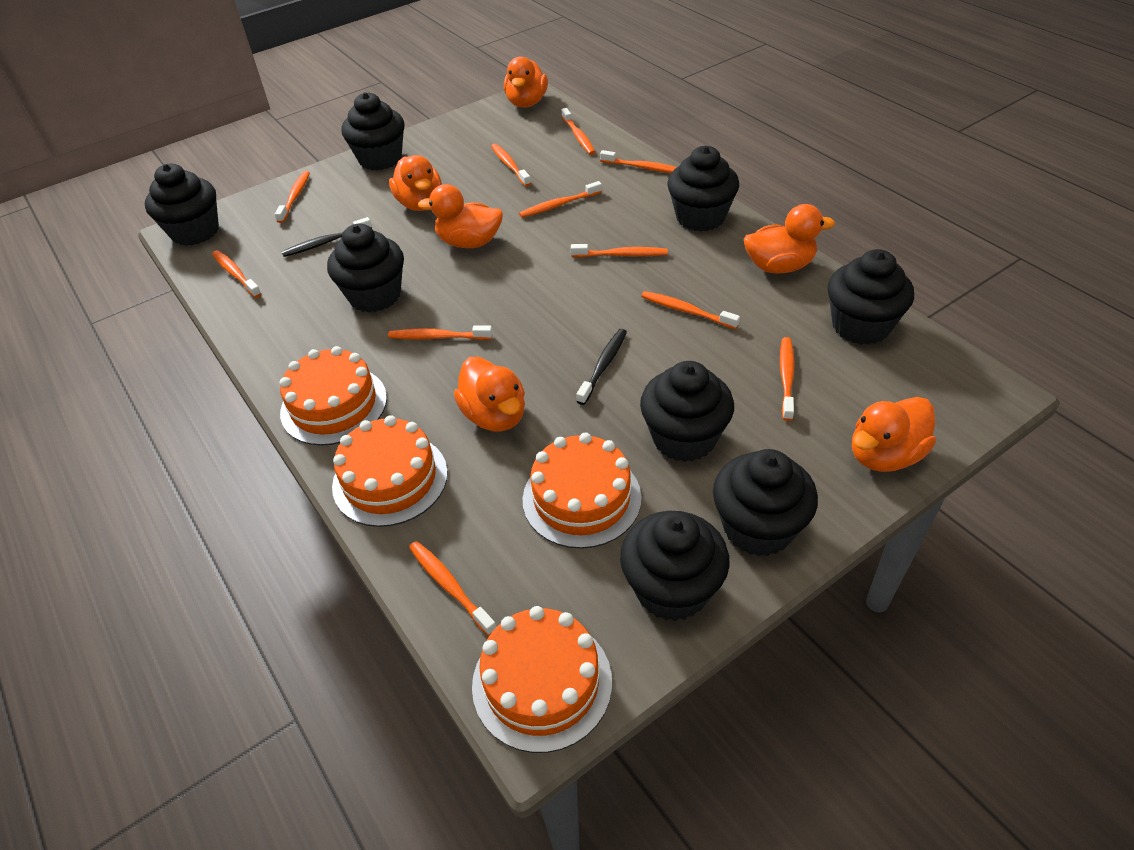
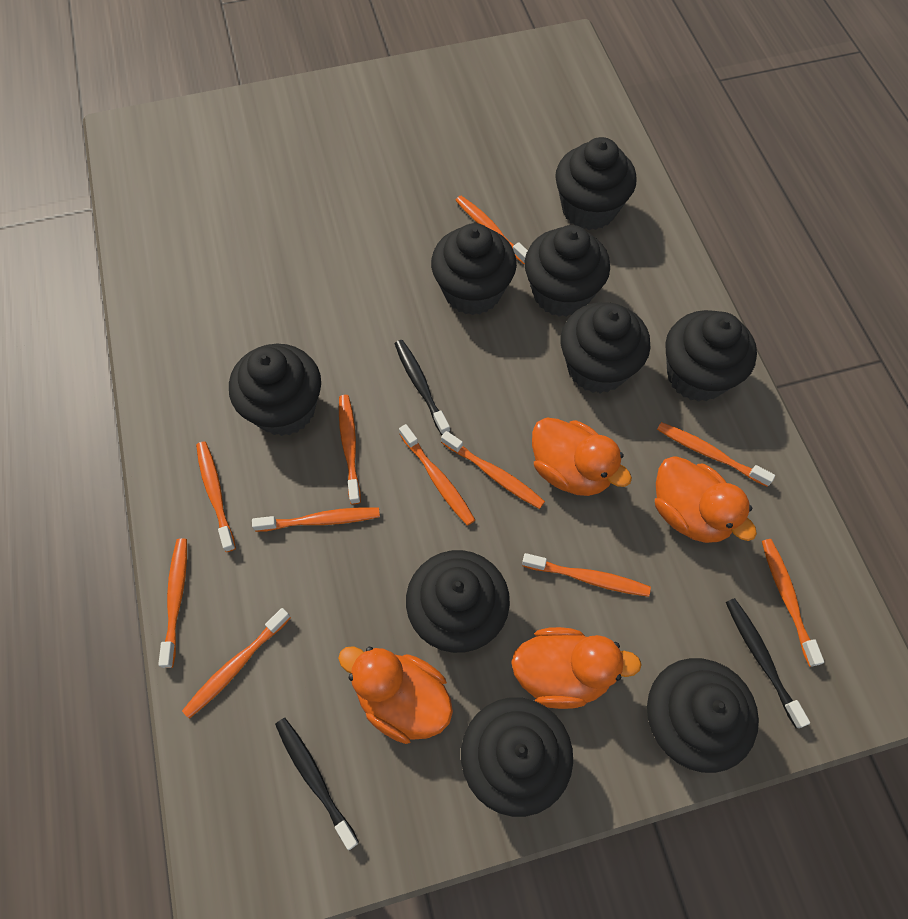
black cupcake: [145,163,219,246] [327,224,404,313] [341,92,405,171] [620,511,730,621] [640,361,734,462] [668,146,739,232] [713,449,818,556] [828,249,914,345] = 8 -> [229,344,321,436] [406,550,510,653] [431,223,517,315] [461,697,573,817] [525,225,610,317] [555,137,637,230] [560,302,650,393] [647,658,759,773] [665,310,757,402] = 9
black toothbrush: [282,217,372,257] [576,329,627,405] = 2 -> [275,718,359,850] [395,340,450,435] [726,598,810,728] = 3
orange cake: [279,346,387,446] [332,415,448,527] [472,606,612,753] [523,433,642,549] = 4 -> none = 0
orange duck: [389,155,442,211] [418,184,503,248] [454,357,525,432] [504,57,548,108] [744,204,835,274] [852,397,936,472] = 6 -> [338,646,453,744] [511,627,642,709] [532,418,632,496] [655,456,757,543] = 4

